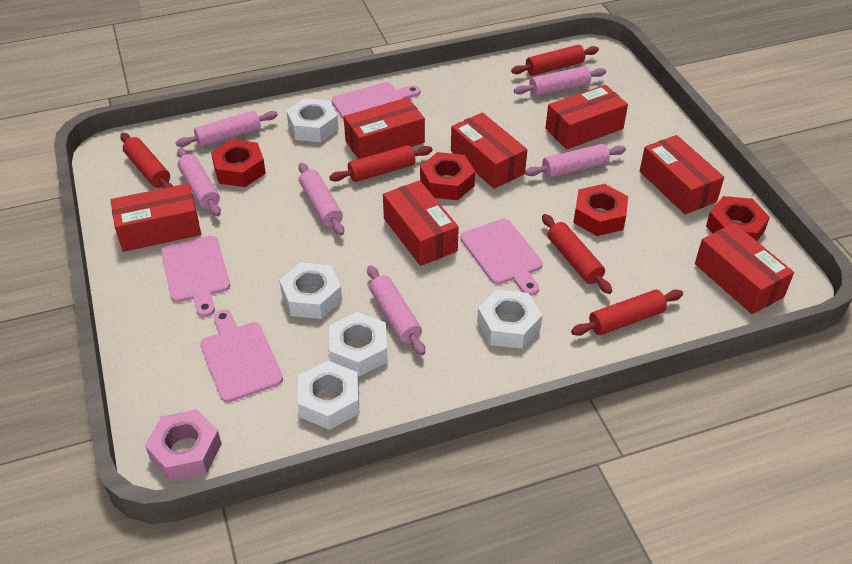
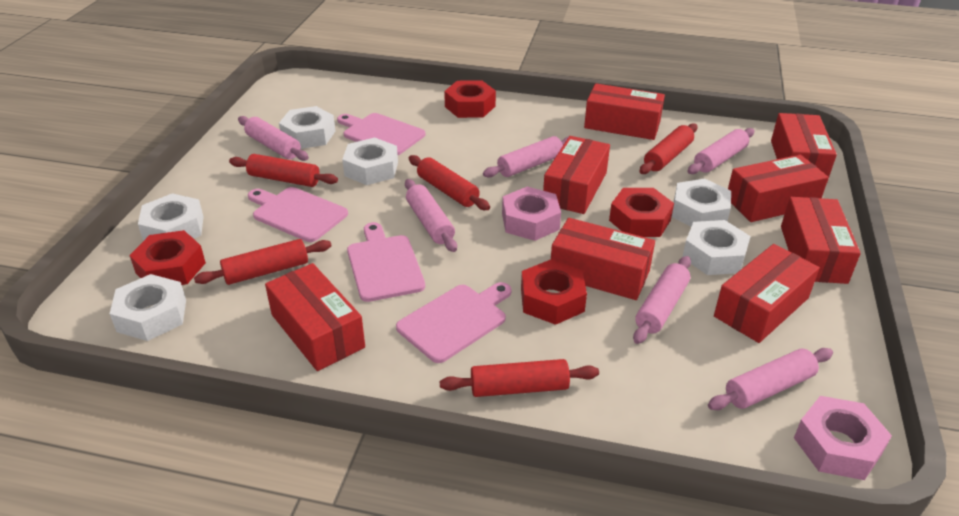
pink nut: [145,409,222,481] = 1 -> [502,187,561,241] [794,396,892,480] = 2
red box: [111,183,201,252] [344,97,425,159] [383,180,459,266] [451,112,527,189] [545,85,628,150] [640,135,724,215] [695,223,794,314] = 7 -> [265,263,365,371] [543,136,610,214] [551,218,655,300] [584,83,665,140] [714,244,820,343] [728,155,829,222] [771,113,837,182] [781,197,861,284] = 8
white nut: [279,262,342,319] [286,98,339,142] [297,361,359,430] [329,312,388,377] [477,289,542,349] = 5 -> [110,274,186,341] [138,193,203,241] [279,106,335,149] [342,138,398,185] [672,179,731,227] [682,220,751,275] = 6

